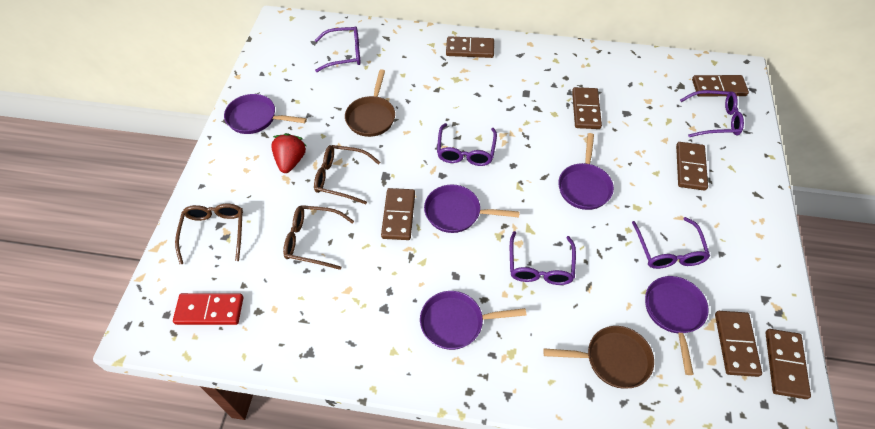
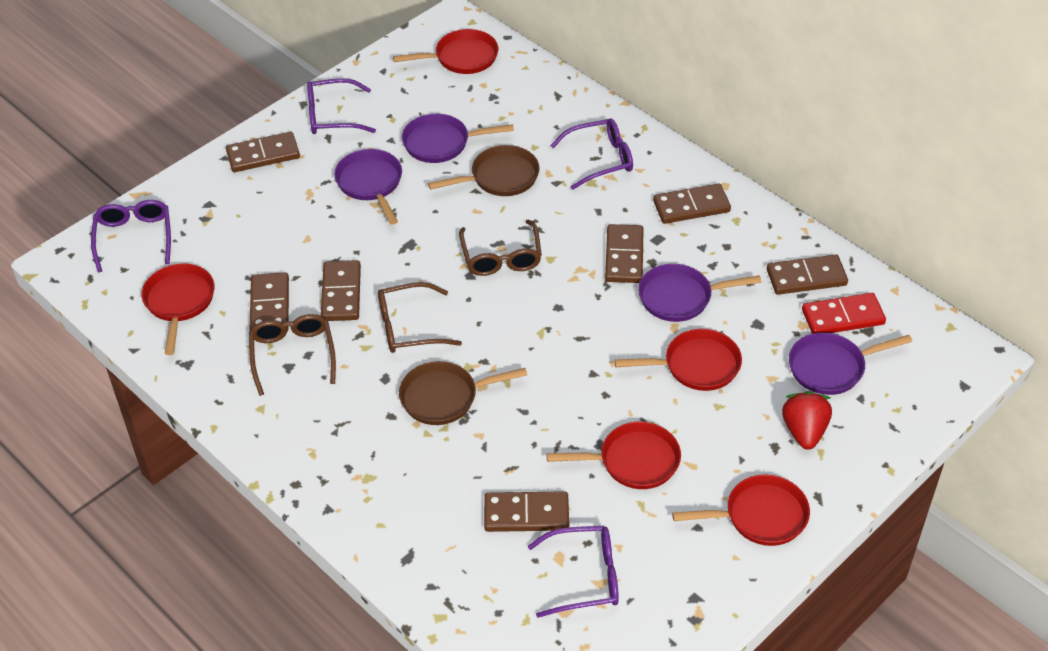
purple glasses: [315,26,361,72] [437,123,497,166] [510,231,576,285] [632,217,710,269] [680,90,744,137] = 5 -> [91,200,171,272] [307,78,376,134] [528,526,619,618] [550,118,633,190] = 4
purple pan: [224,94,307,134] [420,291,526,350] [424,184,520,233] [558,133,614,210] [645,276,709,375] = 5 -> [334,149,402,225] [402,114,514,163] [638,264,761,322] [789,333,912,395] = 4
red pan: none = 0 -> [141,264,215,355] [393,29,498,74] [547,422,681,489] [614,329,742,391] [672,474,810,546] = 5

